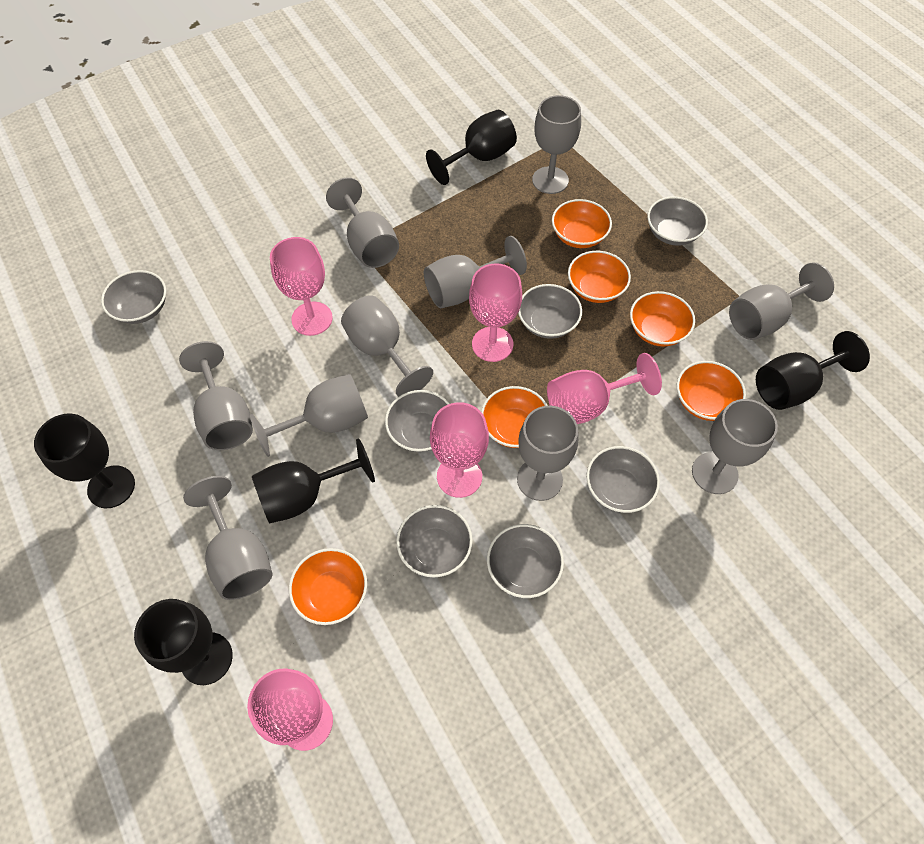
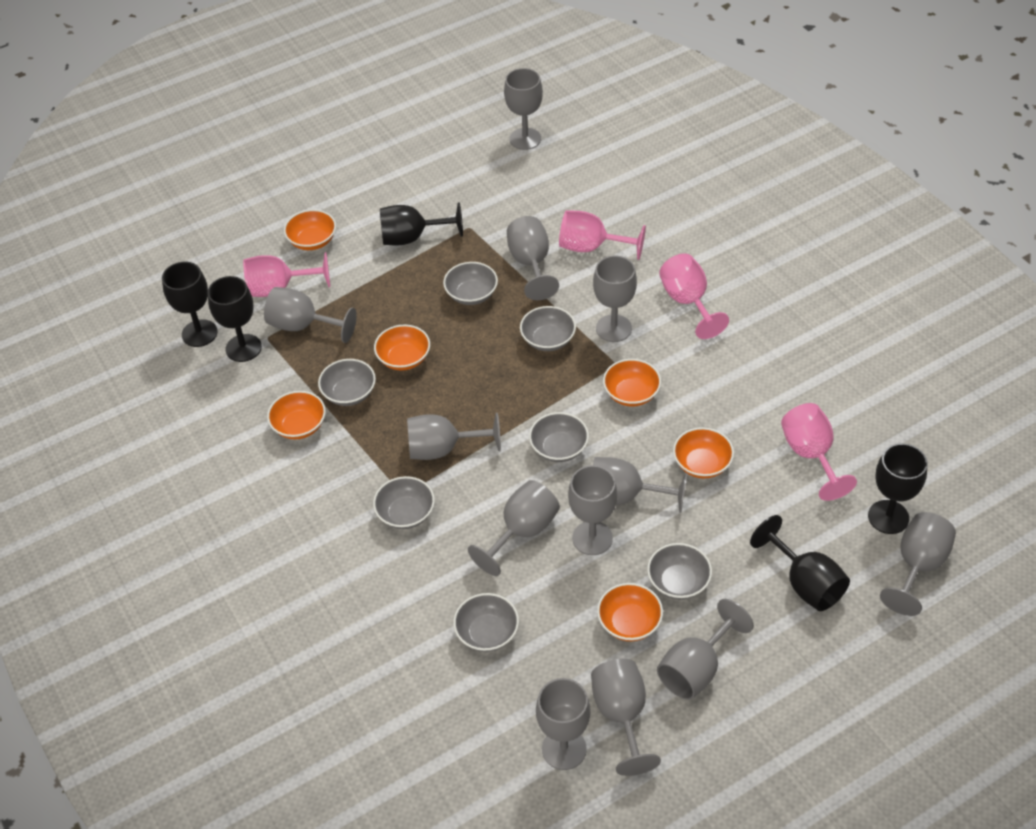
grey goblet: [179,341,253,450] [183,476,273,600] [250,374,368,457] [326,177,399,268] [341,296,433,397] [424,236,527,309] [517,406,578,501] [532,95,581,194] [692,399,778,494] [729,262,834,340] = 10 -> [264,287,357,343] [407,413,501,460] [468,480,560,576] [504,68,543,150] [507,216,559,300] [536,678,591,770] [568,465,617,555] [591,659,661,776] [593,256,637,342] [593,457,687,513] [657,599,754,700] [880,512,956,616] = 12
pink goblet: [247,669,333,751] [270,237,333,336] [430,402,489,498] [469,263,522,362] [547,353,662,424] = 5 -> [243,252,330,297] [559,210,646,260] [659,253,729,339] [781,403,857,501] = 4

